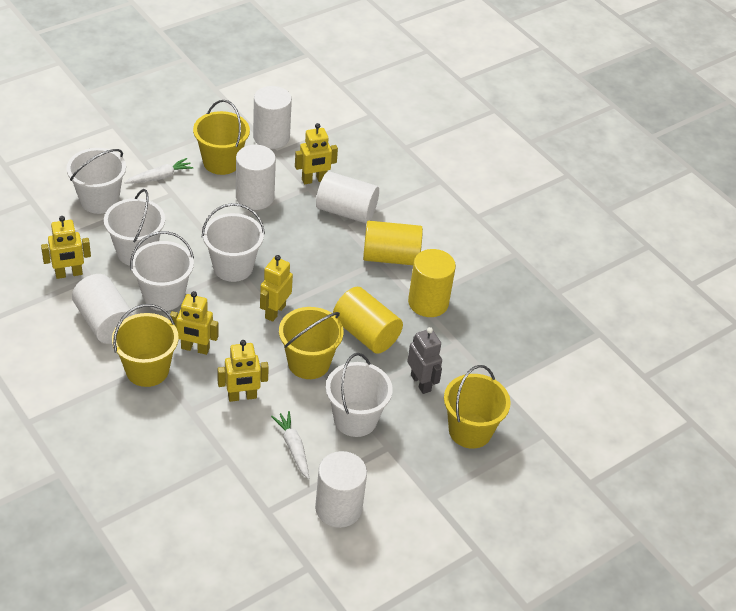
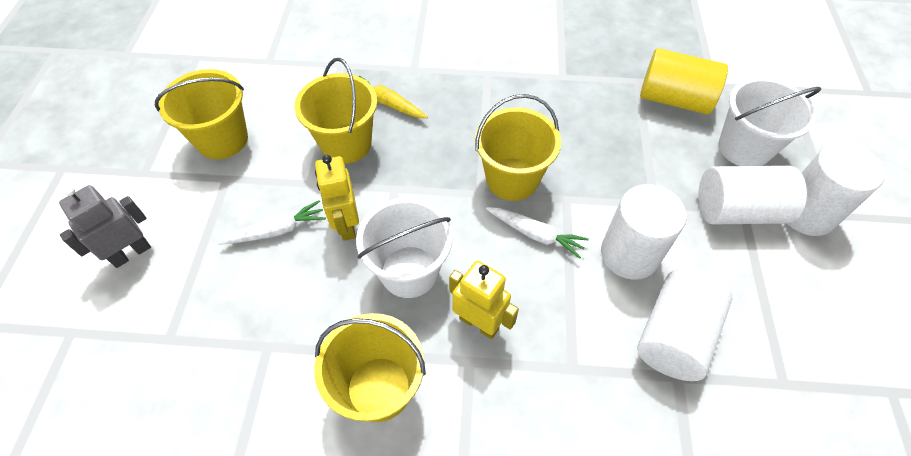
white bucket: [66,148,126,214] [104,189,165,266] [130,231,194,311] [202,203,265,282] [326,353,393,437] = 5 -> [356,198,453,298] [719,77,821,166] = 2
white cylinder: [72,274,134,344] [236,145,276,210] [253,86,292,149] [315,451,367,528] [316,171,379,223] = 5 -> [601,184,687,280] [637,268,732,381] [698,166,807,224] [788,142,885,236] = 4
yellow carrot: none = 0 -> [359,76,428,118] = 1
yellow cylinder: [333,287,403,354] [363,221,423,265] [408,249,456,317] = 3 -> [640,48,728,114] = 1
yellow robot: [41,216,91,279] [170,291,218,355] [218,340,269,402] [260,255,293,322] [295,123,338,184] = 5 -> [315,155,359,241] [449,260,519,339] = 2

